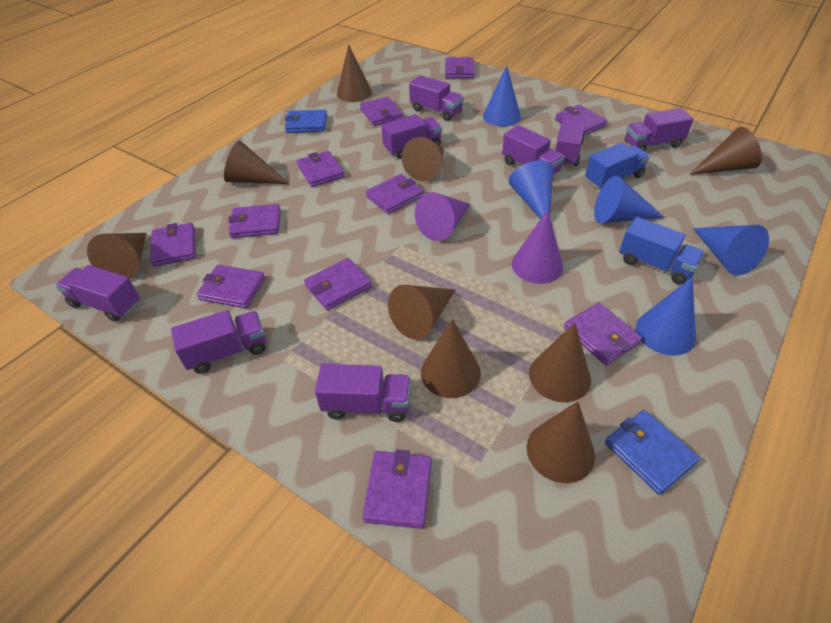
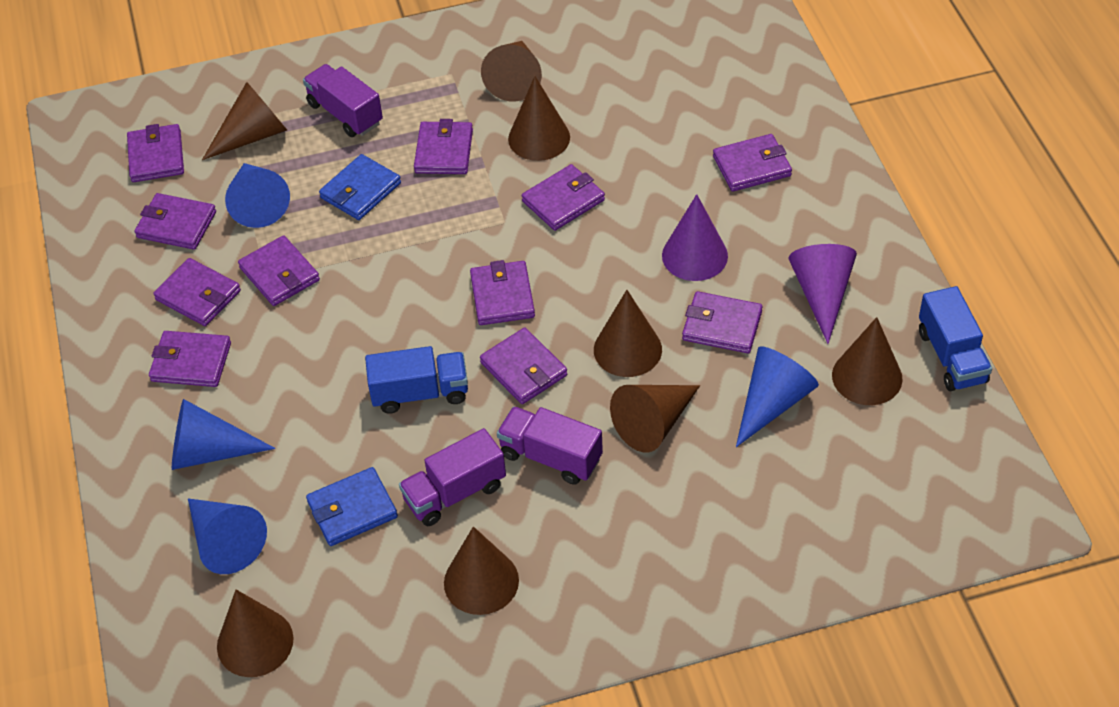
blue cone: [483,65,521,127] [508,160,553,219] [594,176,665,223] [636,277,696,356] [693,225,769,276] = 5 -> [172,399,275,470] [188,498,267,574] [225,163,290,228] [736,347,819,447] = 4
brown cone: [87,233,146,279] [224,140,289,184] [337,44,372,102] [388,285,456,340] [402,137,444,181] [421,319,481,398] [527,401,595,483] [529,323,591,402] [689,127,762,175] = 9 -> [202,82,287,160] [217,590,294,677] [444,526,519,615] [481,41,542,102] [508,76,570,161] [594,290,662,377] [610,385,700,452] [832,317,903,405] = 8
purple truck: [56,265,140,322] [171,310,266,374] [315,364,411,422] [381,114,442,159] [409,75,464,121] [502,125,565,175] [555,118,585,167] [625,108,694,151] = 8 -> [303,64,383,137] [399,428,506,526] [497,406,603,485] = 3

